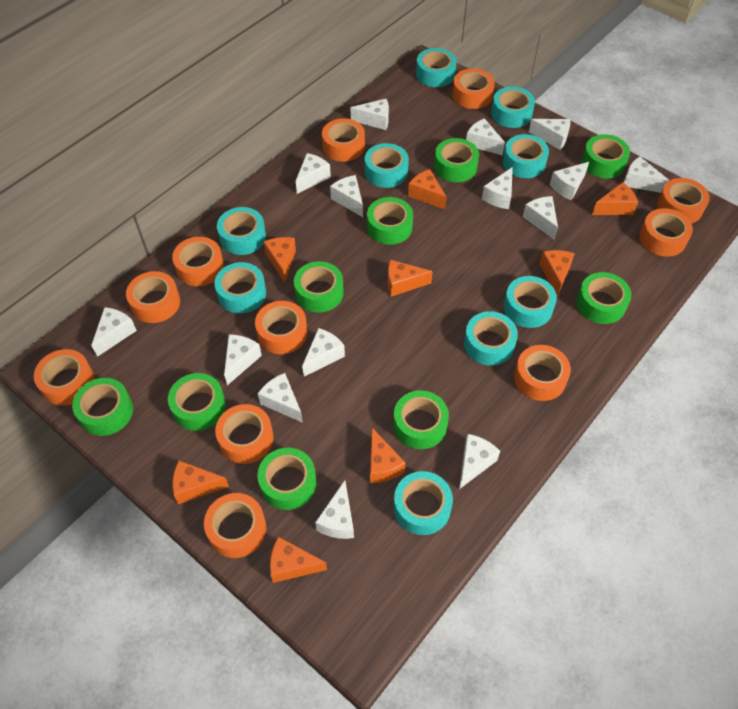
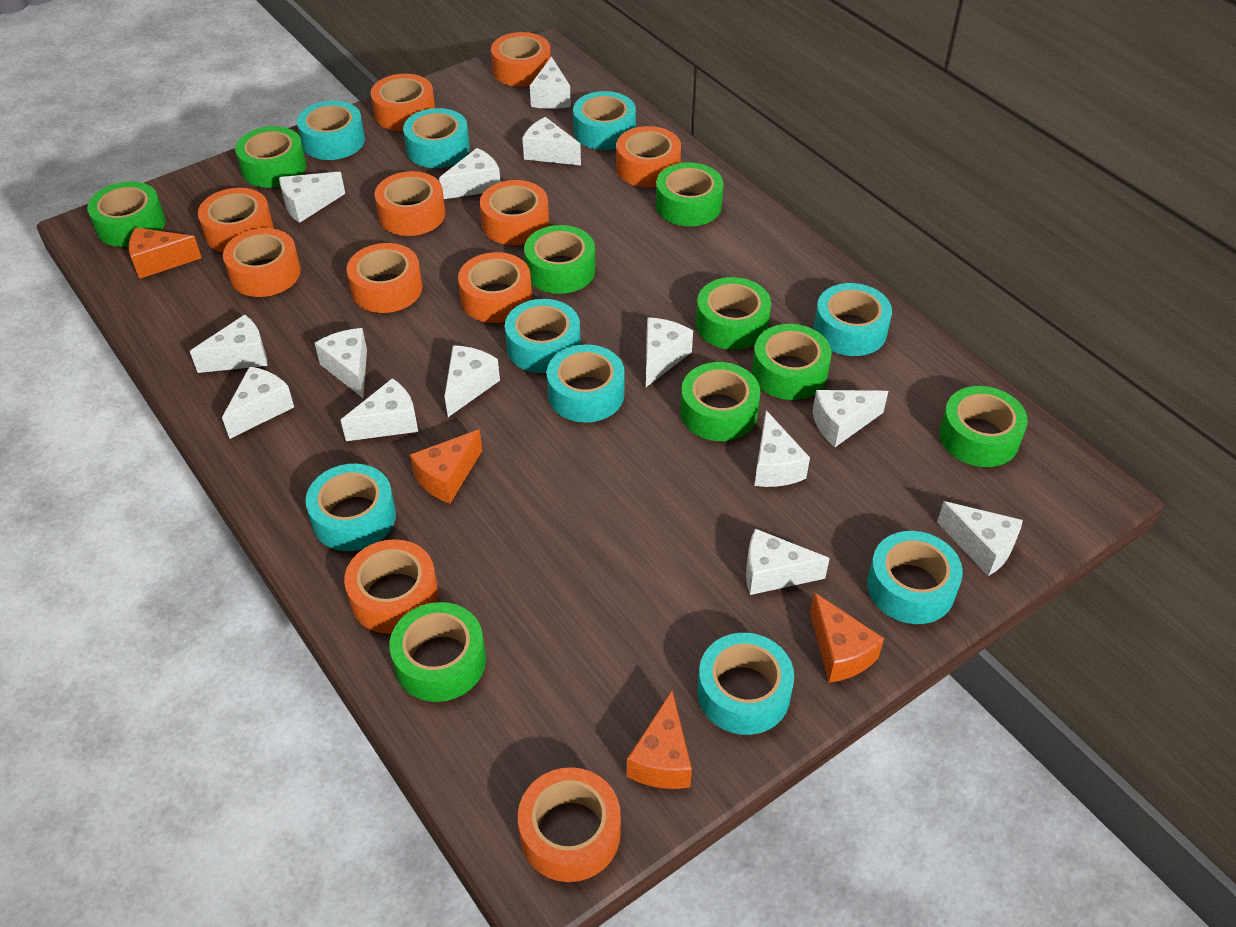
orange cheese: [172,461,229,504] [264,237,296,283] [270,537,327,583] [370,428,406,483] [388,260,433,297] [408,169,447,210] [540,250,575,297] [592,182,638,215] = 8 -> [129,228,202,279] [410,429,482,504] [627,691,692,789] [810,592,884,683] = 4
white cheese: [91,307,137,357] [224,334,262,385] [258,373,303,423] [296,153,331,194] [302,328,345,376] [315,480,354,539] [330,175,363,217] [351,99,389,130] [459,434,500,489] [466,118,505,155] [482,167,513,209] [523,196,558,240] [529,119,570,150] [550,162,589,201] [623,157,669,193] = 15 -> [190,315,267,373] [222,366,294,439] [279,172,345,223] [315,328,367,398] [341,378,418,441] [439,148,500,199] [445,345,500,417] [523,117,581,165] [530,56,571,109] [646,317,693,387] [746,528,830,595] [755,410,810,487] [812,390,888,447] [937,501,1023,576] = 14

